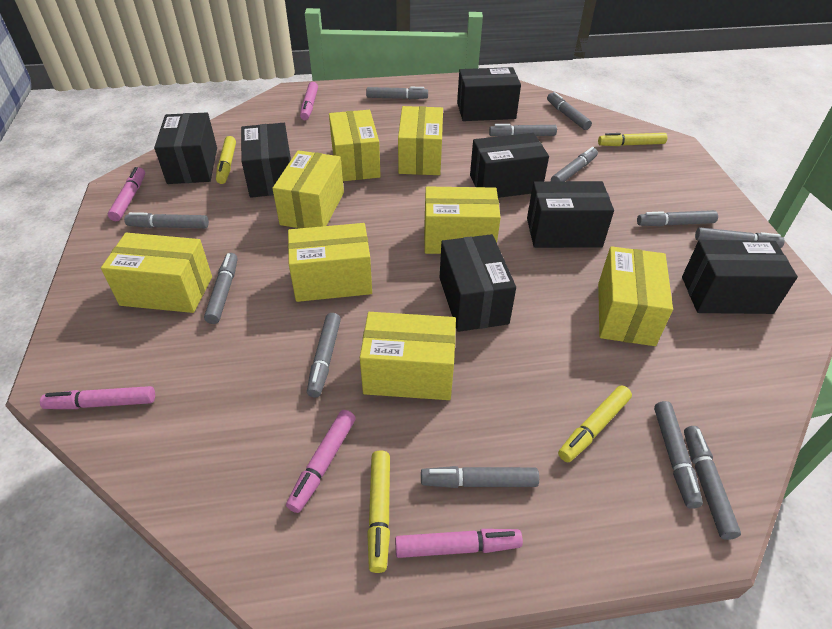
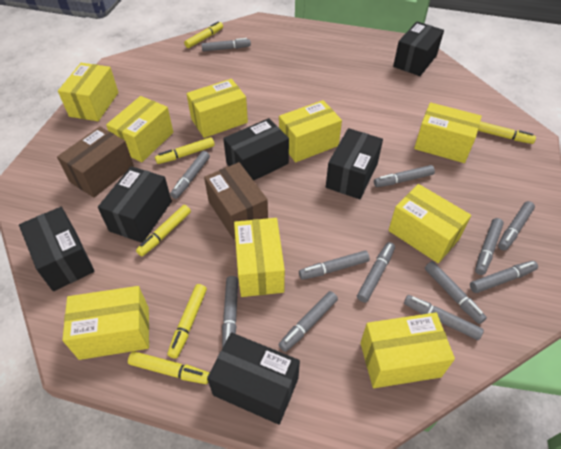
black box: [154,113,217,184] [241,123,291,198] [440,234,516,332] [457,67,521,121] [470,133,549,198] [527,181,614,248] [682,240,798,314] = 7 -> [19,207,95,291] [98,166,172,243] [207,332,300,425] [223,118,289,181] [326,128,383,199] [393,21,444,76] = 6
brown box: none = 0 -> [57,126,134,198] [204,162,268,240] = 2
pink marker: [40,386,155,409] [108,167,145,221] [286,410,356,513] [300,82,318,120] [395,529,523,558] = 5 -> none = 0
yellow box: [101,233,212,313] [272,150,344,228] [288,223,372,302] [329,110,381,181] [360,312,456,400] [398,106,443,175] [424,186,501,254] [598,246,673,346] = 8 -> [58,63,119,121] [62,286,149,360] [106,96,173,162] [186,79,248,138] [234,218,285,297] [279,100,342,162] [360,313,455,388] [388,184,471,263] [414,102,482,163] = 9
yellow marker: [216,136,236,184] [367,450,390,573] [558,385,632,463] [598,133,667,146] = 4 -> [128,351,209,384] [136,205,191,256] [155,137,215,164] [167,284,207,359] [184,21,223,48] [478,121,536,144] = 6

